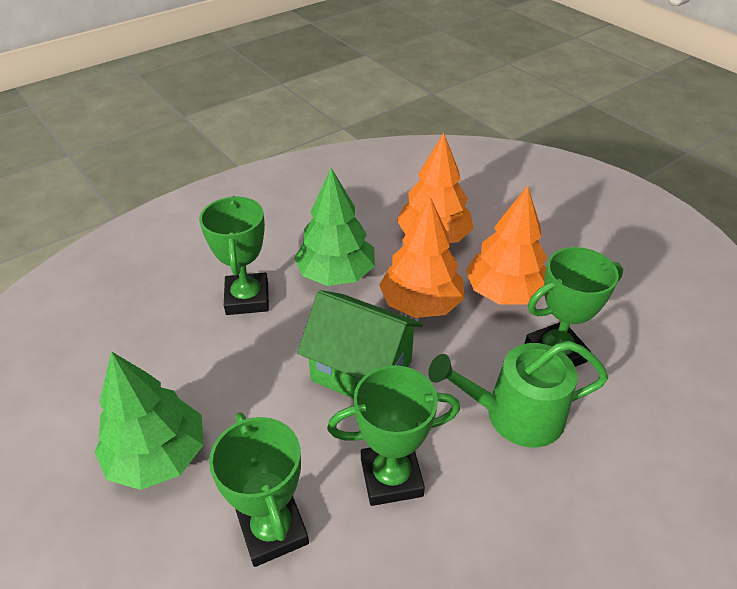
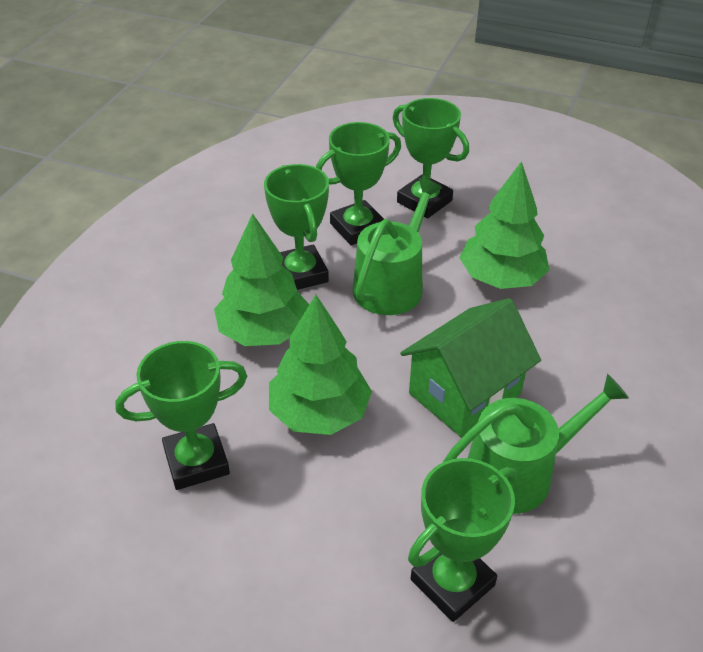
green tree: [95,351,204,490] [294,168,375,286] = 2 -> [214,213,309,346] [269,295,372,435] [459,161,549,289] = 3
green trophy: [199,196,269,315] [209,412,309,567] [327,365,460,506] [524,247,623,367] = 4 -> [115,341,247,490] [264,164,329,290] [316,122,401,245] [393,98,469,218] [408,458,517,622] = 5
green watering can: [428,341,608,447] = 1 -> [353,178,442,315] [443,374,629,514] = 2
orange tree: [379,197,464,318] [396,132,474,243] [466,186,547,305] = 3 -> none = 0

